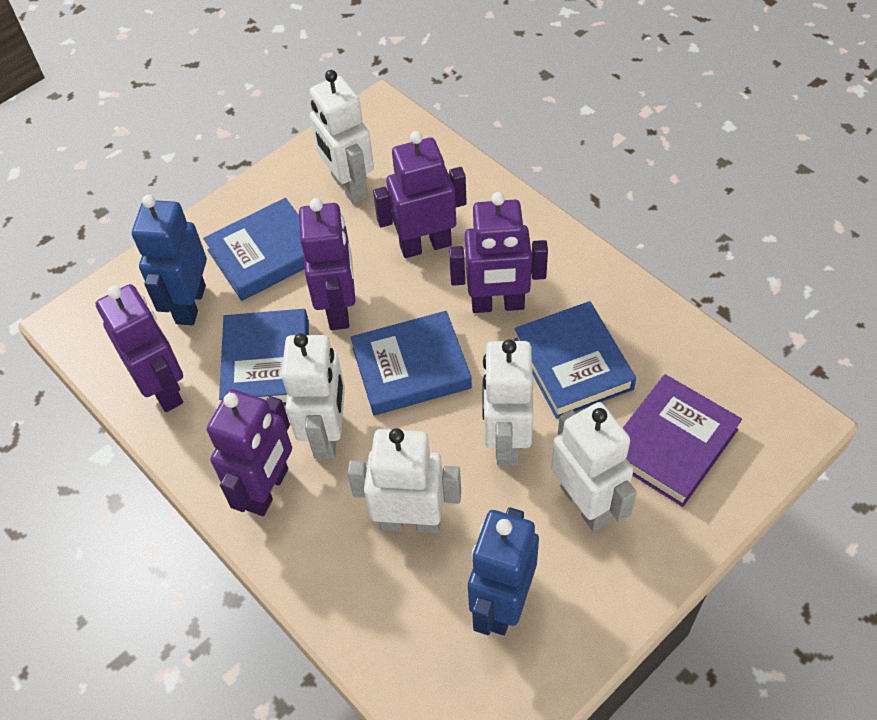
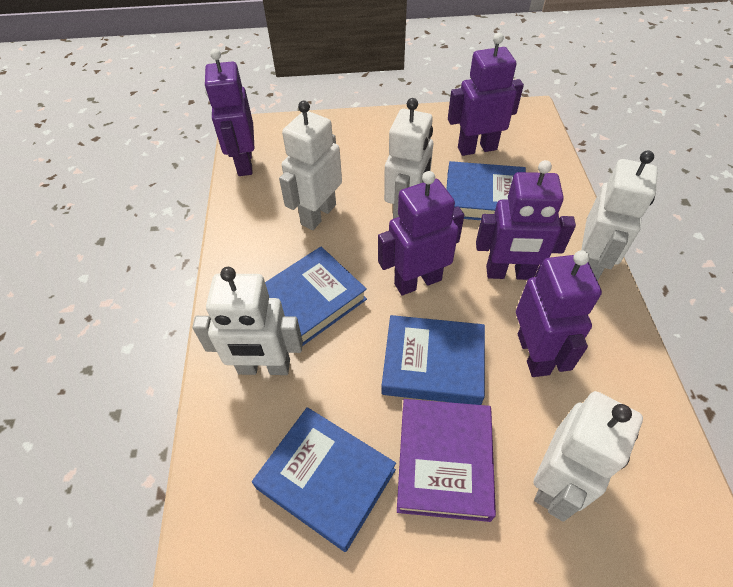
blue robot: [132,195,207,325] [468,507,539,635] = 2 -> none = 0

